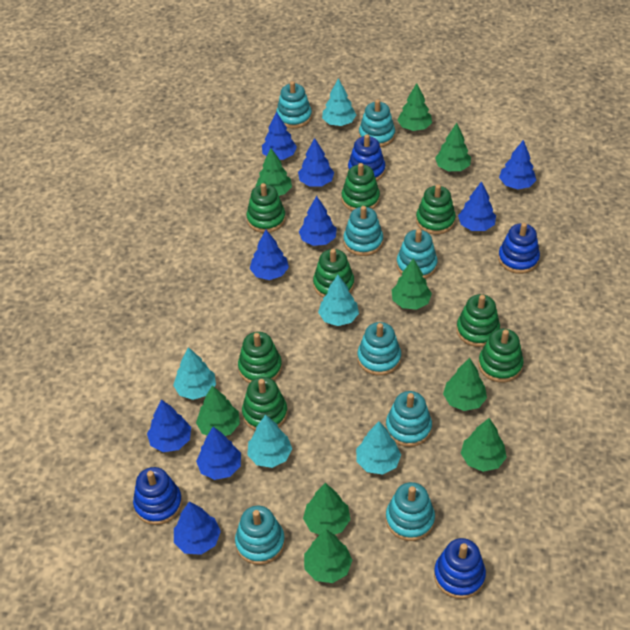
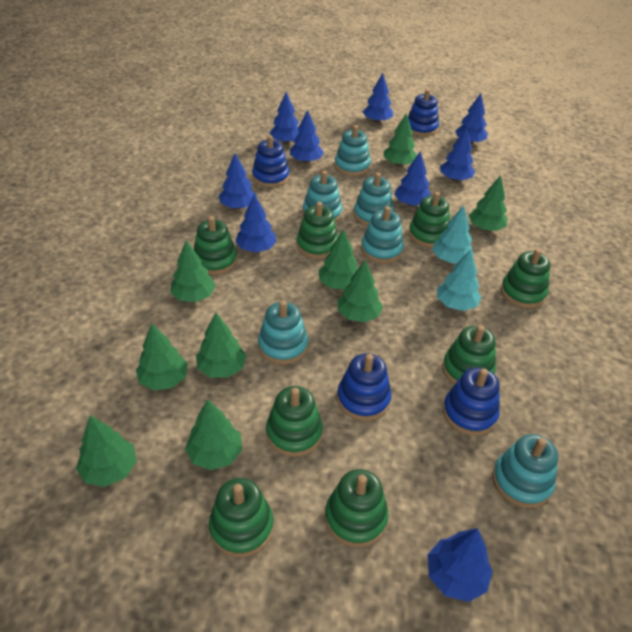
turquoise stacking toy: [235,506,285,565] [276,81,312,128] [343,206,383,256] [358,322,401,376] [359,99,395,147] [386,391,432,447] [386,482,435,541] [396,229,437,279] = 8 -> [258,300,308,365] [302,171,342,223] [334,125,371,176] [354,173,394,226] [361,206,404,263] [492,434,558,508] = 6
turquoise tree: [173,347,216,400] [247,415,292,468] [318,275,359,326] [322,78,356,126] [356,421,401,474] = 5 -> [432,205,474,263] [437,249,481,311] = 2

